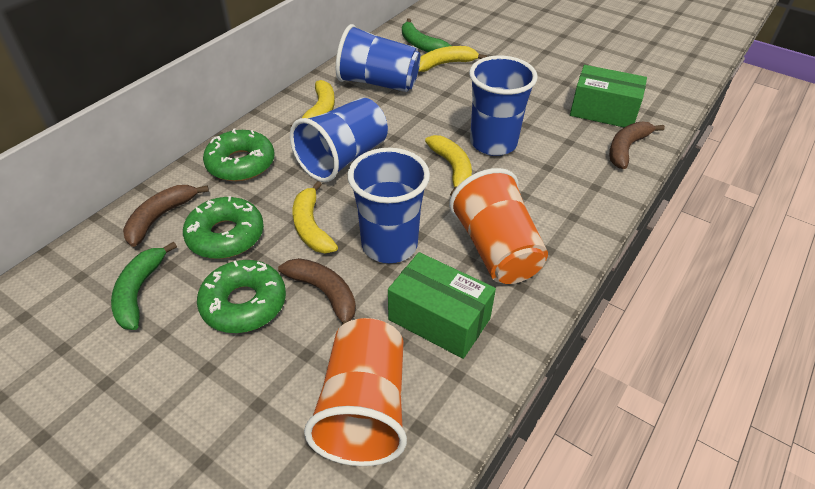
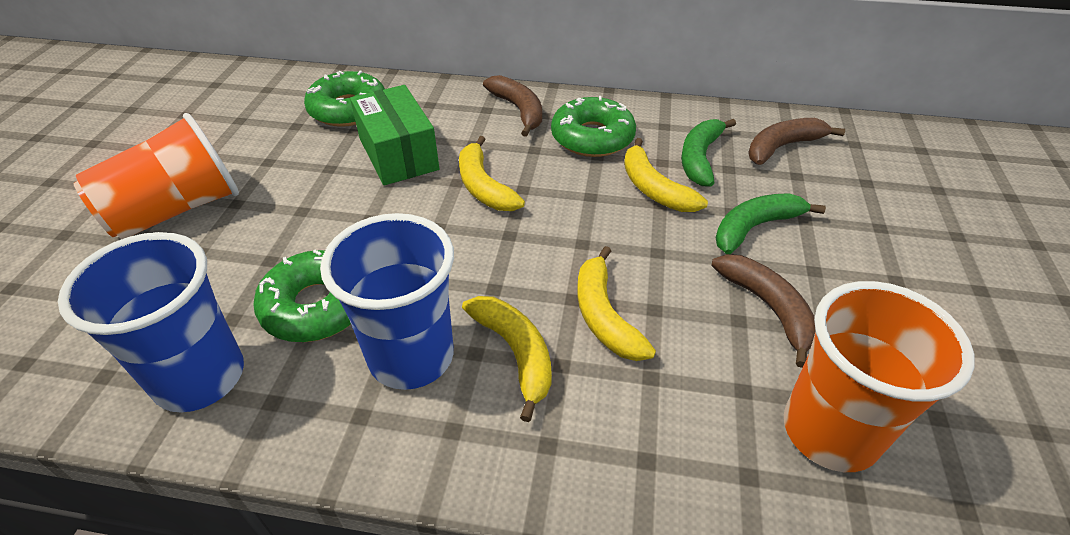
blue cup: [290,98,388,182] [336,24,421,92] [347,148,430,263] [469,56,538,156] = 4 -> [58,232,244,413] [320,213,454,390] = 2
green box: [388,252,496,359] [570,65,647,127] = 2 -> [350,85,439,185] = 1

